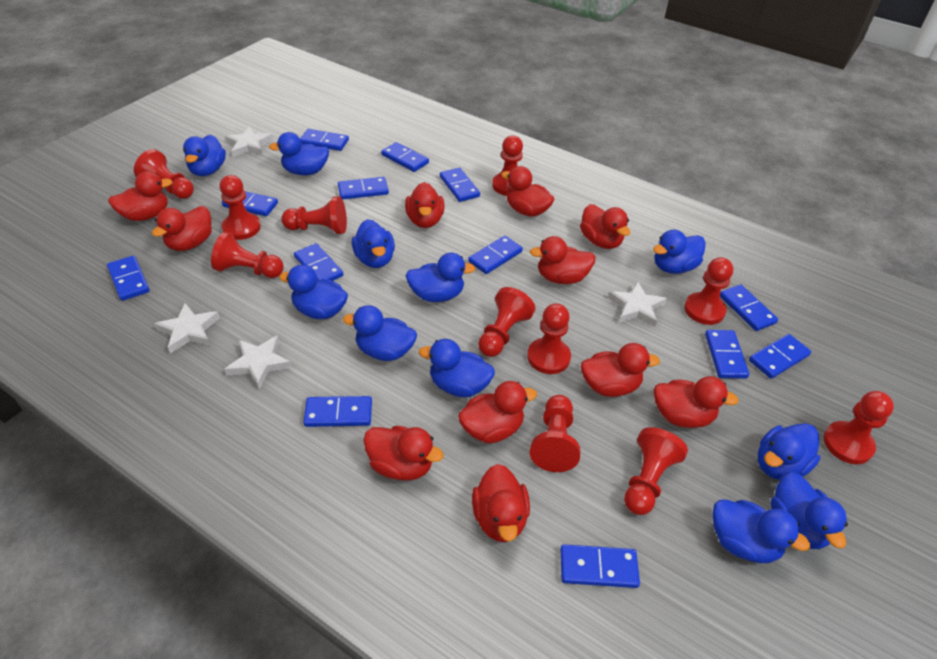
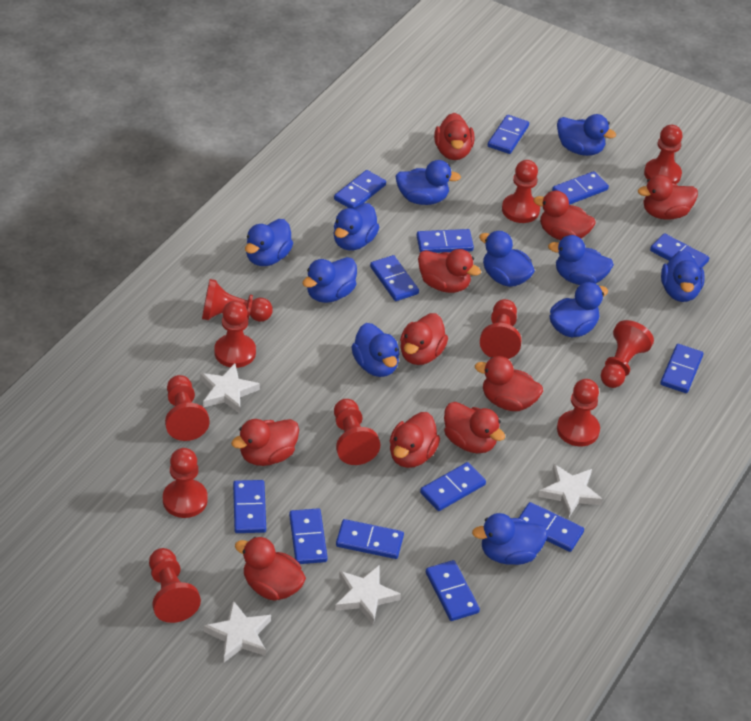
red duck: [108,171,173,221] [152,206,212,251] [363,426,444,481] [405,182,445,228] [458,381,537,443] [472,464,530,542] [501,166,554,217] [530,236,596,284] [580,204,630,249] [581,343,660,397] [654,376,739,428] = 11 -> [231,419,299,466] [235,537,306,601] [390,412,440,468] [400,313,448,365] [418,249,481,293] [434,113,474,160] [444,402,505,453] [475,356,543,411] [533,191,595,240] [638,175,698,220] = 10

